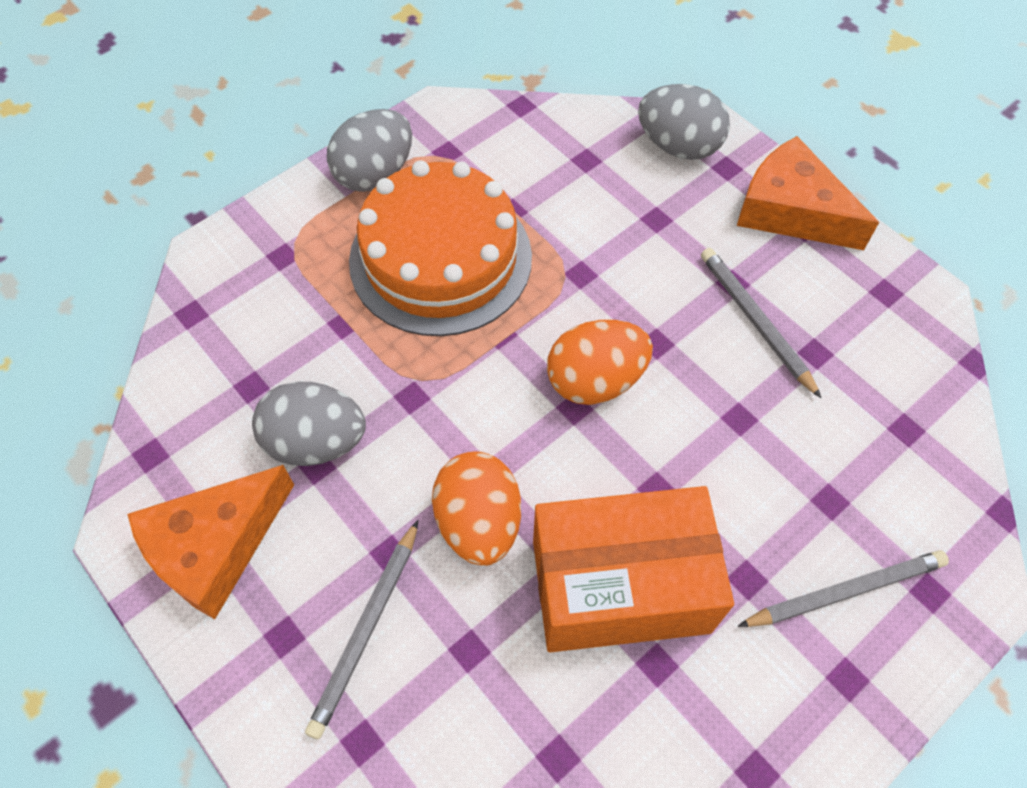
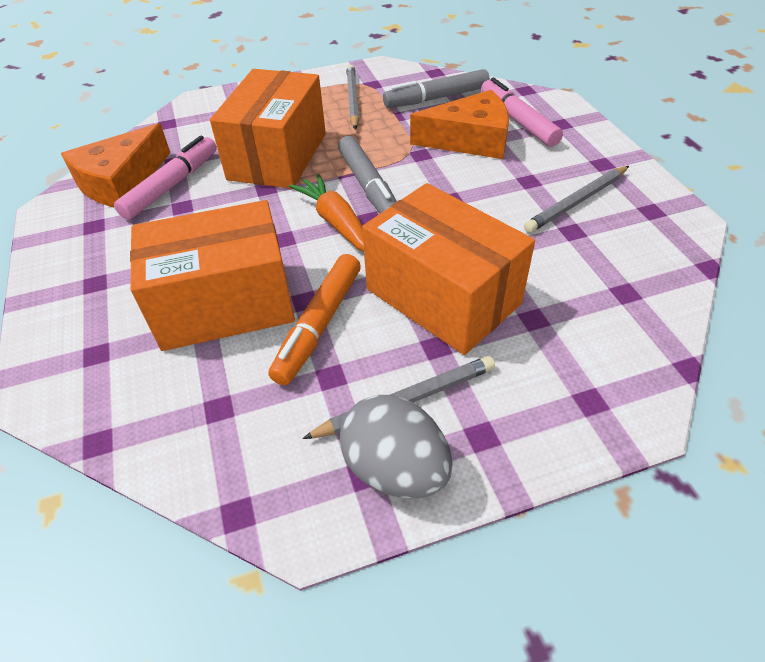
grey egg: [252,382,366,466] [327,109,412,192] [638,84,730,160] = 3 -> [340,395,453,499] = 1
grey marker: none = 0 -> [338,136,397,214] [383,69,490,108] = 2
orange box: [533,486,734,652] = 1 -> [130,200,295,351] [210,69,326,189] [362,183,535,355] = 3
orange cake: [349,160,532,336] = 1 -> none = 0
orange carrot: none = 0 -> [289,174,364,251] = 1
orange egg: [432,451,521,566] [547,320,653,405] = 2 -> none = 0
orange marker: none = 0 -> [269,254,361,385] = 1
pink marker: none = 0 -> [114,136,217,220] [481,77,563,147] = 2

